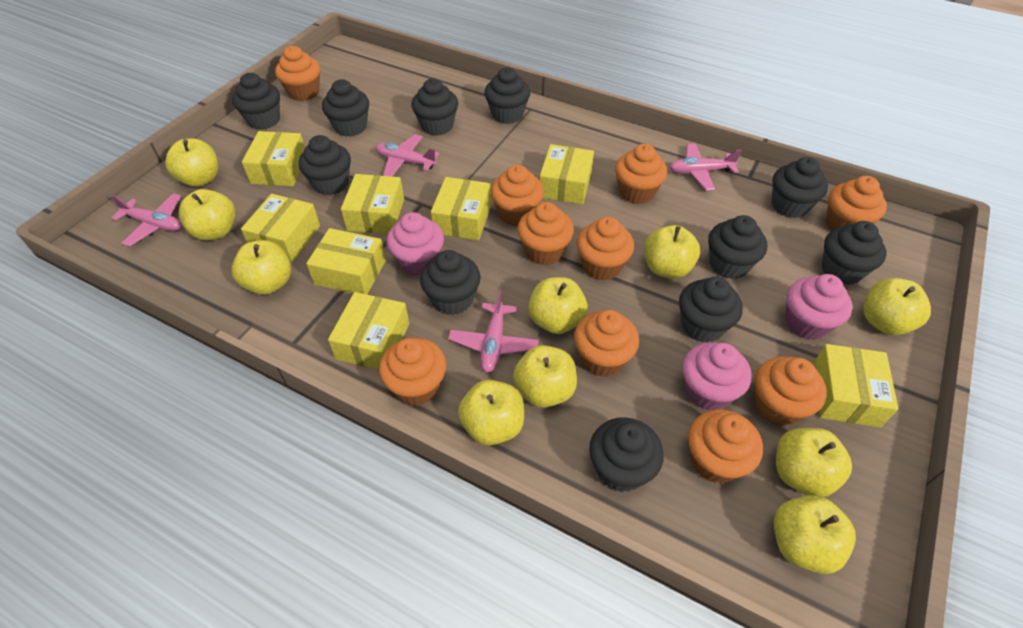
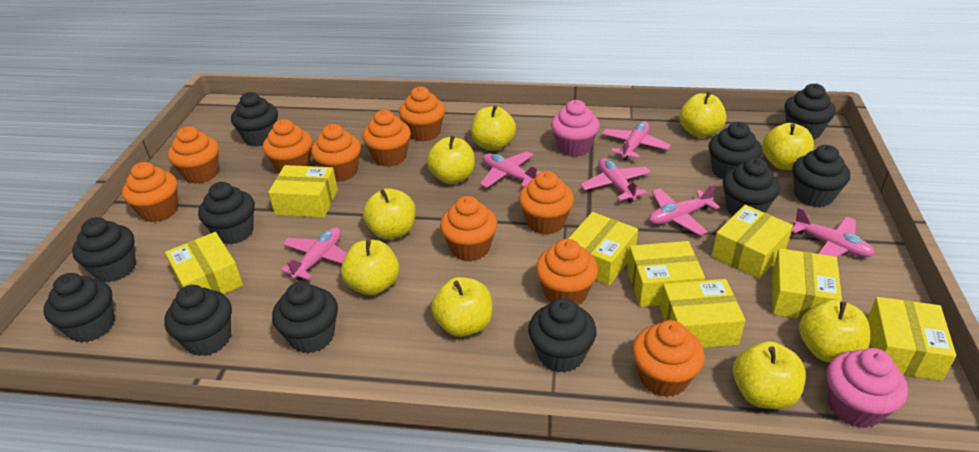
pink cupcake: [386,212,444,276] [682,342,752,411] [785,274,853,340] = 3 -> [551,100,600,157] [827,348,908,428] = 2
pink plane: [111,193,181,247] [375,134,440,177] [448,290,539,373] [669,143,742,191] = 4 -> [281,227,347,281] [480,151,541,188] [580,158,651,203] [602,121,671,161] [649,184,720,236] [791,207,875,257] = 6
yellow apple: [165,138,218,187] [179,189,236,240] [231,240,291,295] [458,380,524,446] [513,345,577,408] [528,277,588,334] [644,225,700,279] [774,495,856,574] [776,428,852,497] [863,278,931,335] = 10 -> [341,240,399,295] [363,188,416,240] [427,136,475,184] [431,277,492,337] [471,105,516,151] [679,91,726,138] [733,341,806,409] [762,123,814,170] [799,299,870,363] = 9

